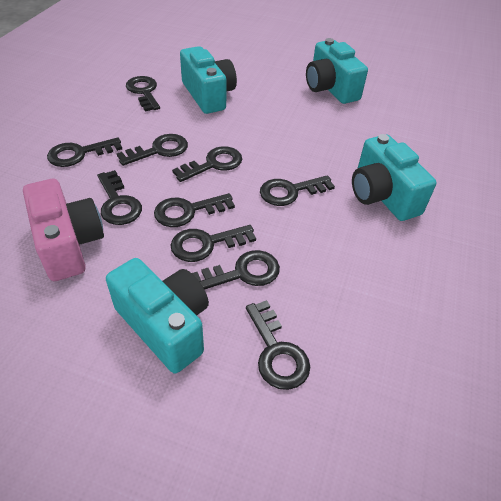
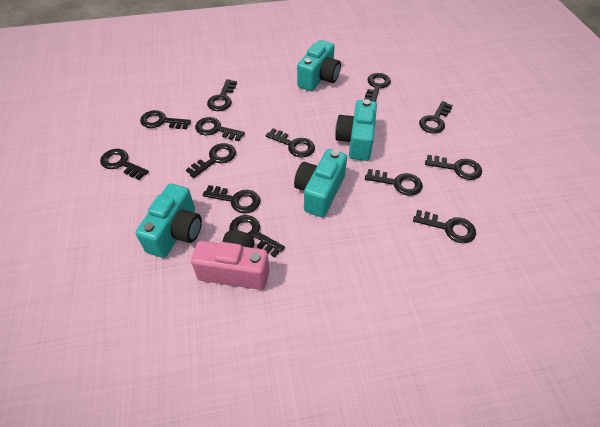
black key: [47,137,122,167] [97,170,142,225] [117,134,188,166] [126,76,160,111] [154,193,235,227] [171,225,256,262] [172,146,242,182] [192,250,280,290] [246,300,310,390] [260,175,335,206] = 10 -> [100,149,149,180] [140,110,191,129] [186,143,236,178] [195,117,245,141] [203,185,260,213] [207,79,237,111] [229,215,285,257] [266,128,315,158] [364,73,391,102] [365,169,423,196] [413,210,476,243] [419,101,453,133] [425,155,482,180] = 13

